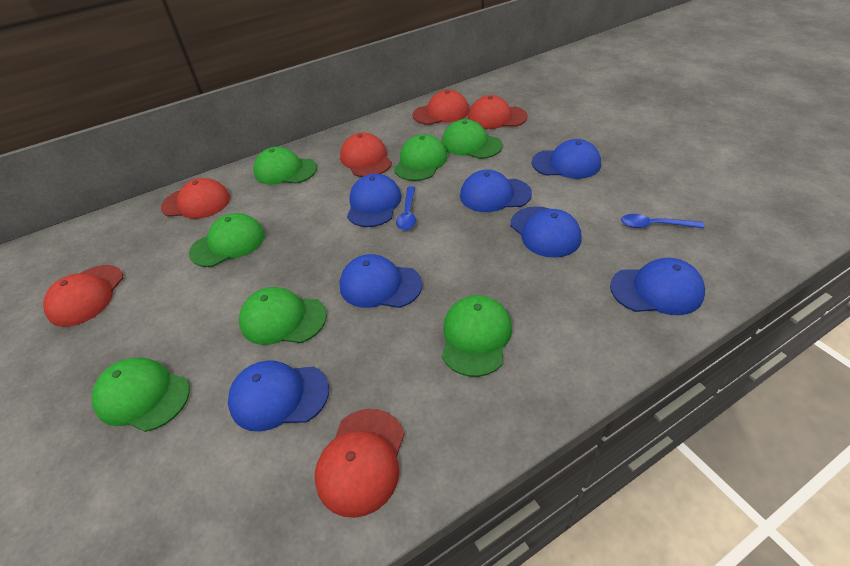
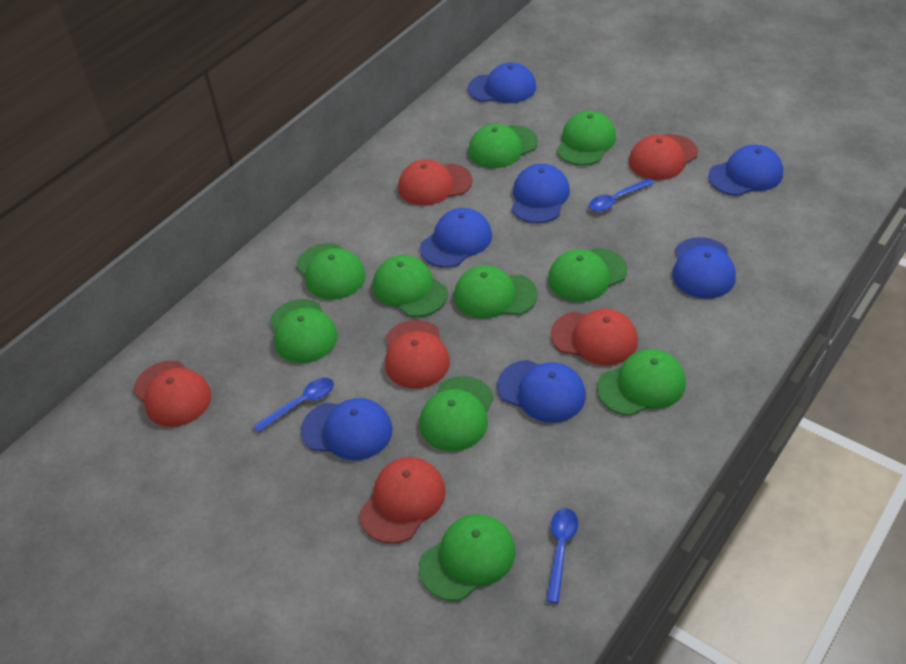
blue spoon: [396,186,416,230] [621,214,704,228] = 2 -> [254,378,334,433] [546,508,578,603] [589,178,654,211] = 3
green cap: [91,357,190,432] [189,213,265,267] [239,287,327,345] [253,147,317,185] [394,134,448,181] [442,119,503,159] [442,295,512,377] = 7 -> [270,299,338,363] [296,243,366,300] [373,255,448,317] [419,514,515,601] [420,376,494,451] [454,265,538,319] [468,124,538,168] [548,248,627,302] [557,111,616,165] [597,349,686,416] = 10

